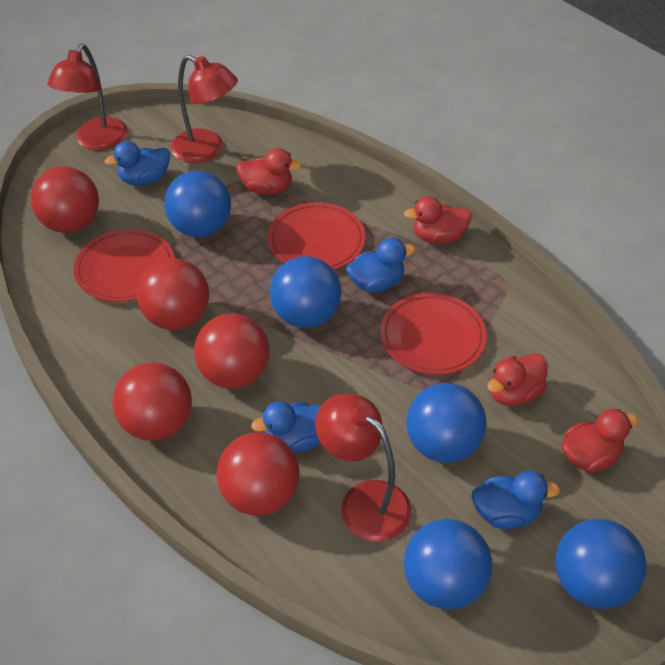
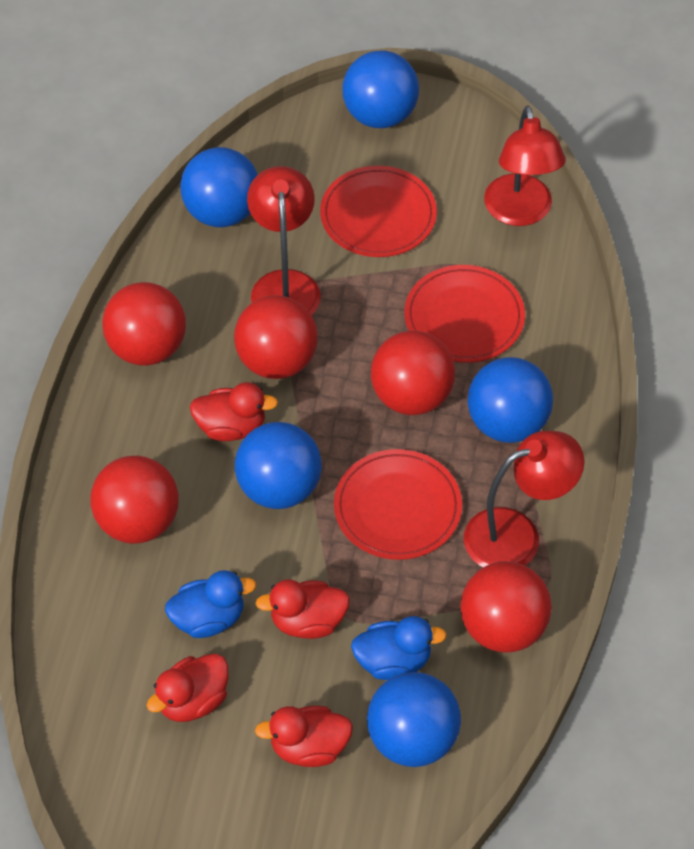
blue duck: [105,141,170,186] [251,401,321,452] [346,238,415,292] [471,471,560,529] = 4 -> [165,570,256,638] [351,616,447,680] = 2

